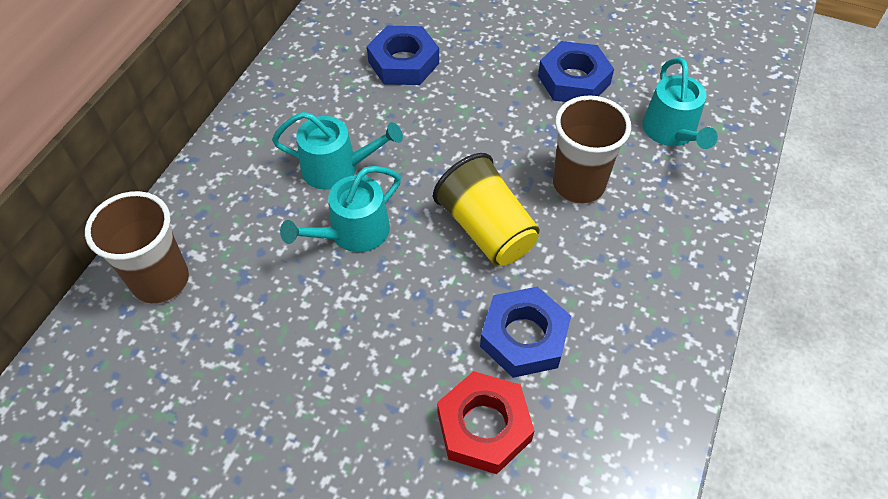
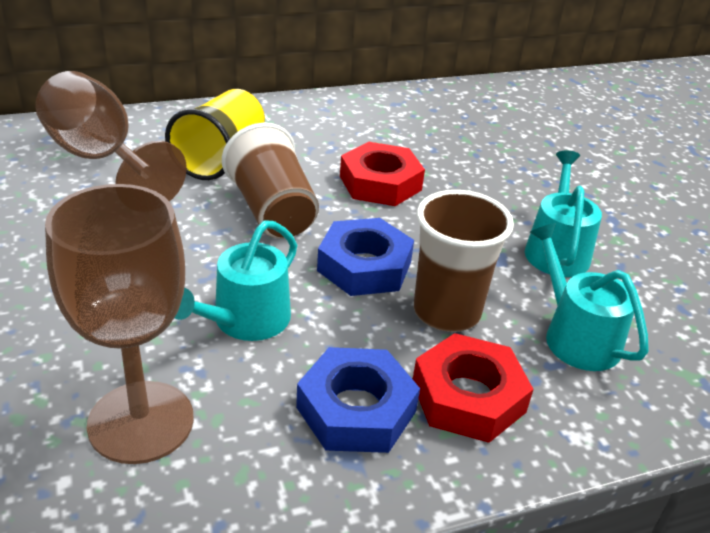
blue nut: [367,25,439,85] [480,287,571,378] [538,41,614,102] = 3 -> [296,347,420,453] [317,218,414,296] = 2
brown goblet: none = 0 -> [35,71,187,202] [45,184,194,464] = 2
red nut: [437,371,534,474] = 1 -> [340,142,425,206] [413,333,534,443] = 2

